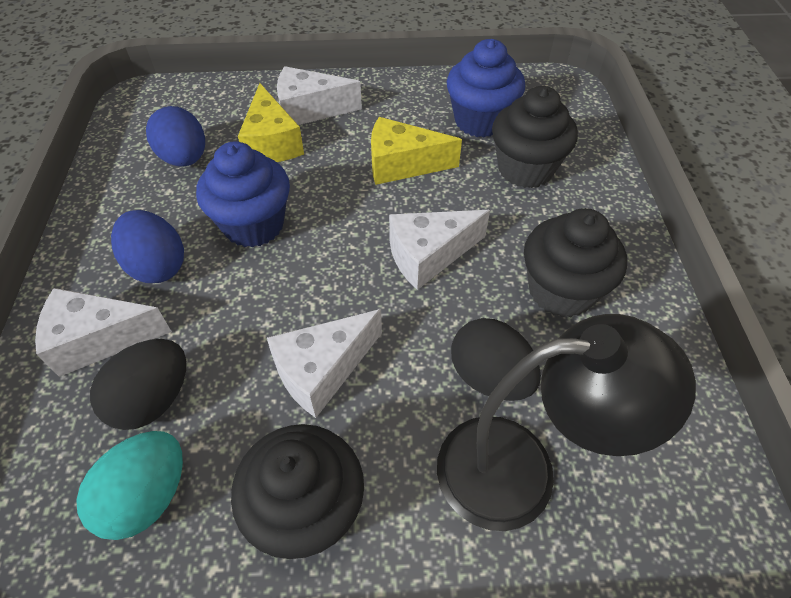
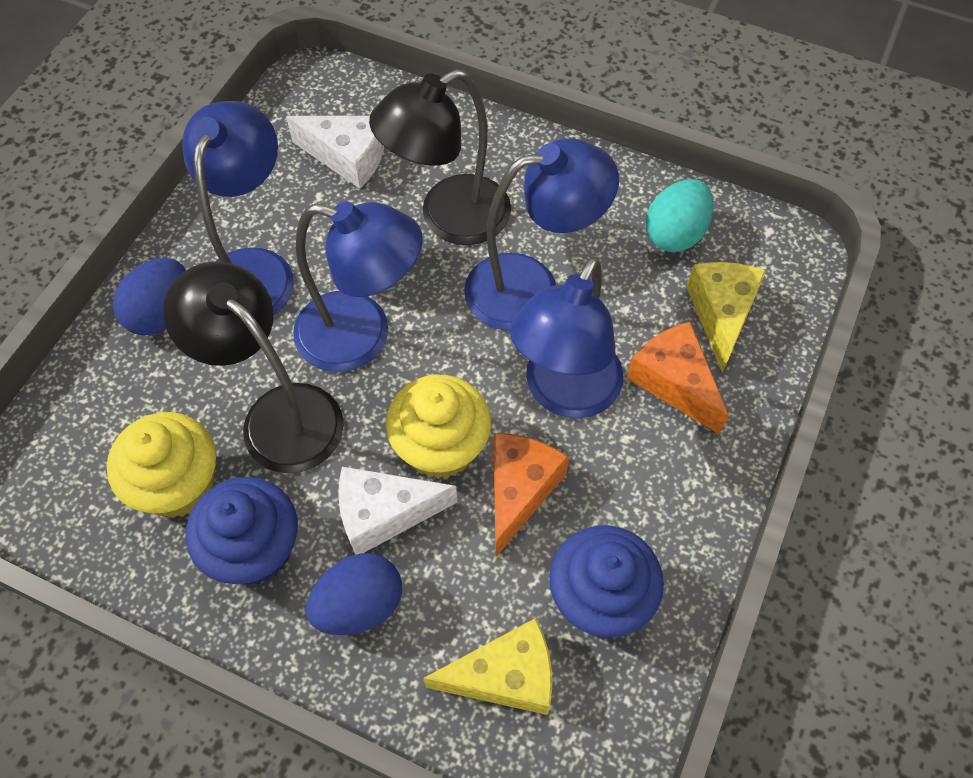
black cupcake: [231,424,364,559] [492,86,578,188] [524,208,627,317] = 3 -> none = 0
black egg: [90,339,186,430] [451,318,541,401] = 2 -> none = 0
black lamp: [437,314,696,531] = 1 -> [163,261,344,473] [369,69,511,245] = 2
blue lamp: none = 0 -> [182,101,294,316] [293,201,423,372] [464,138,619,331] [510,256,623,419] = 4
orange cheese: none = 0 -> [494,433,569,557] [626,322,729,434] = 2
white cheese: [35,288,172,377] [267,309,382,418] [277,66,362,125] [389,210,490,290] = 4 -> [286,116,384,189] [338,467,457,555] = 2
yellow cupcake: none = 0 -> [107,412,216,518] [386,375,491,479] = 2

